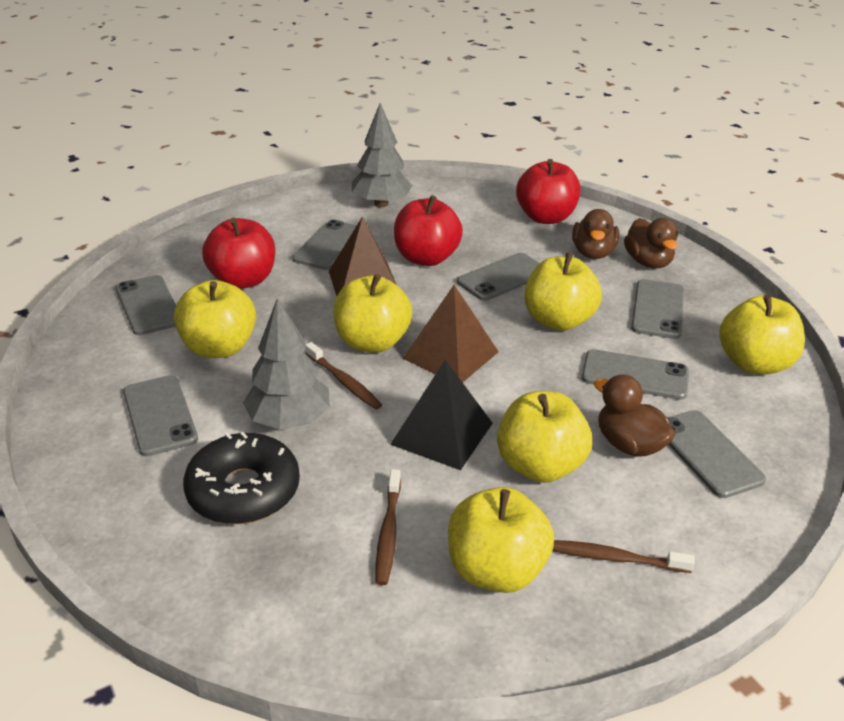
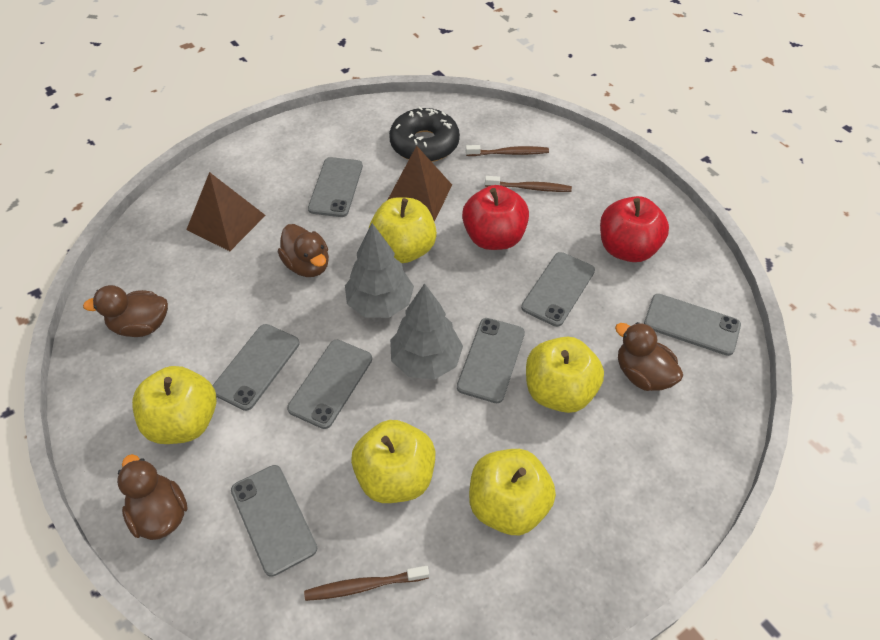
black pyramid: [390,360,493,470] = 1 -> none = 0
brown duck: [572,209,619,259] [594,374,675,457] [624,218,678,268] = 3 -> [83,285,168,337] [117,454,188,540] [278,224,329,277] [615,322,683,391] = 4
red apple: [202,218,275,289] [394,195,463,266] [516,159,581,224] = 3 -> [462,185,529,250] [600,196,669,262] = 2
yellow apple: [174,280,256,358] [333,274,412,353] [448,487,554,593] [497,391,592,483] [524,252,602,331] [719,294,805,374] = 6 -> [132,366,217,444] [351,420,436,503] [369,197,437,263] [469,449,556,535] [526,336,604,413] = 5

